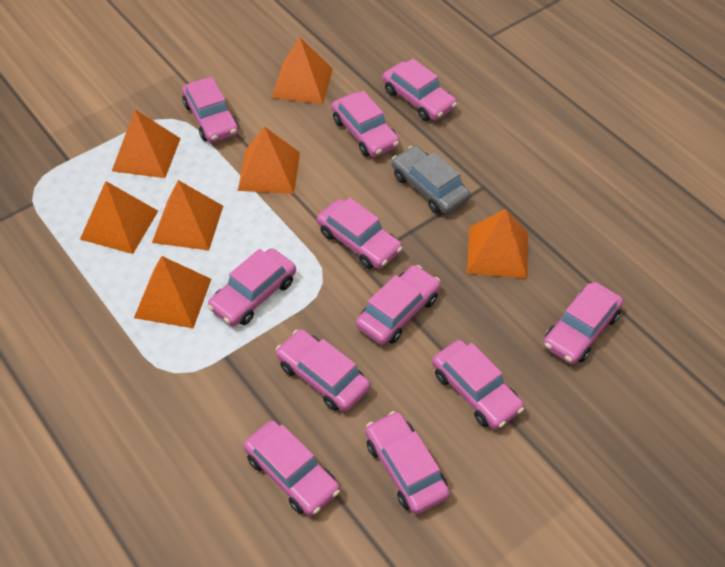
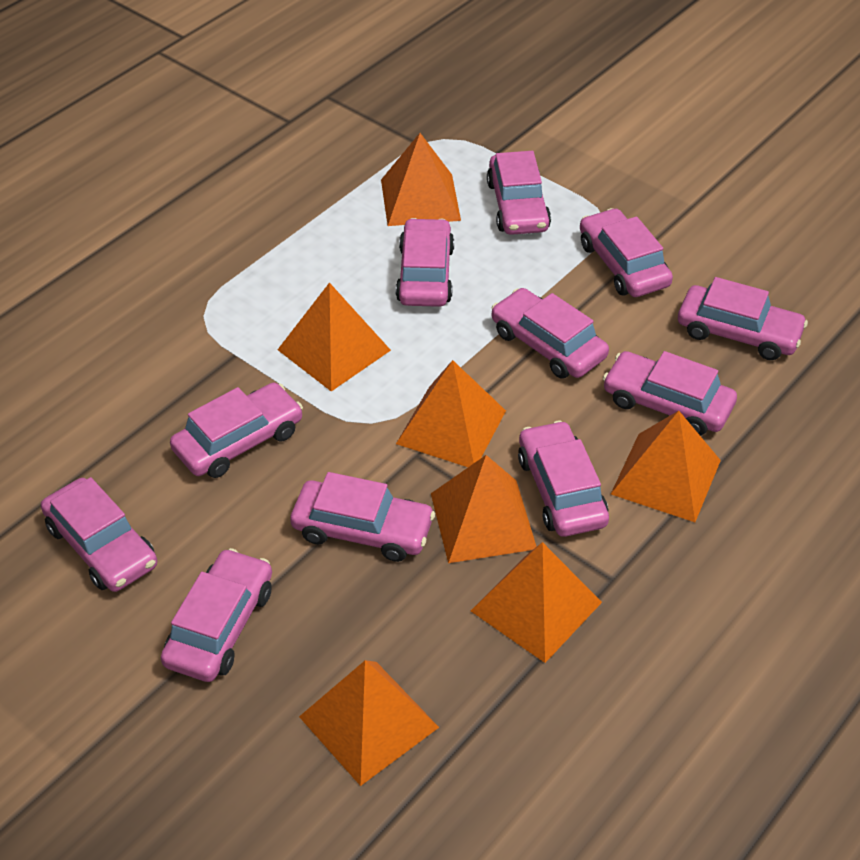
grey car: [392,146,470,214] = 1 -> none = 0

